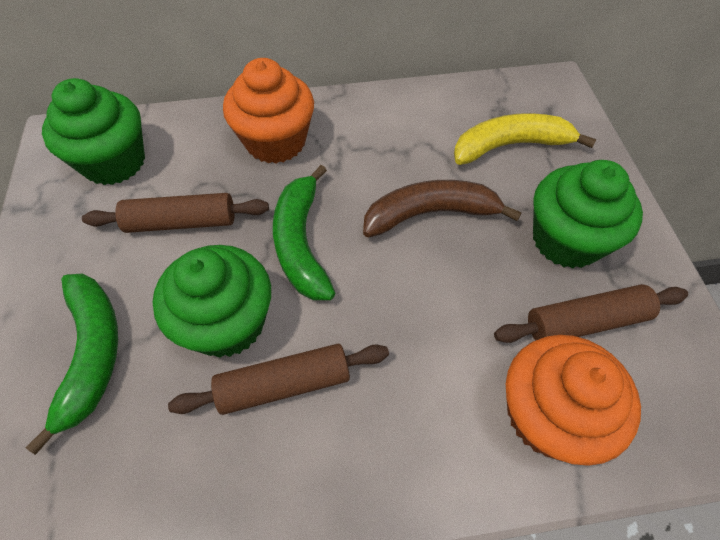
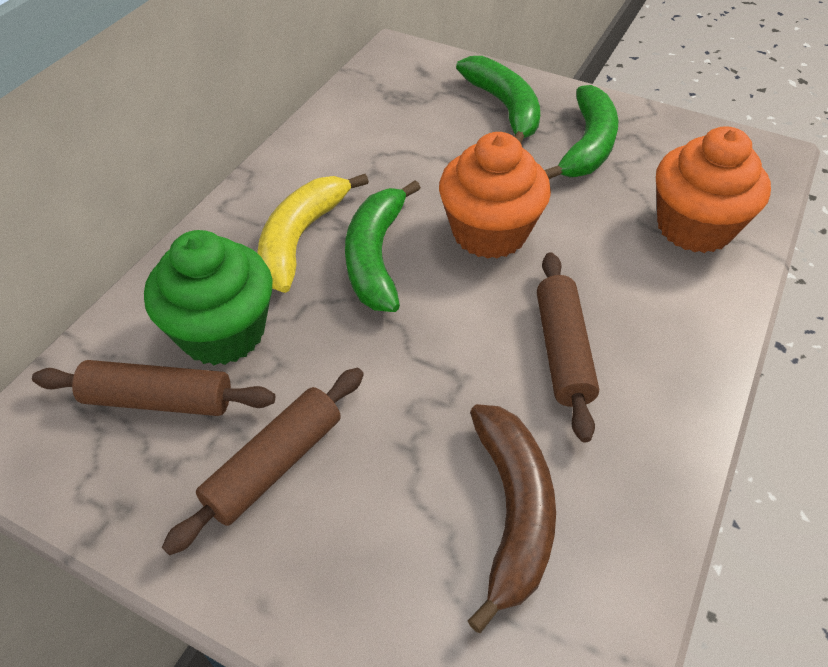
green banana: [26,274,118,455] [273,165,335,300] = 2 -> [345,180,421,312] [456,56,540,143] [544,85,618,179] = 3
green cupcake: [42,78,145,185] [153,245,271,358] [533,160,643,269] = 3 -> [144,230,272,365] = 1

